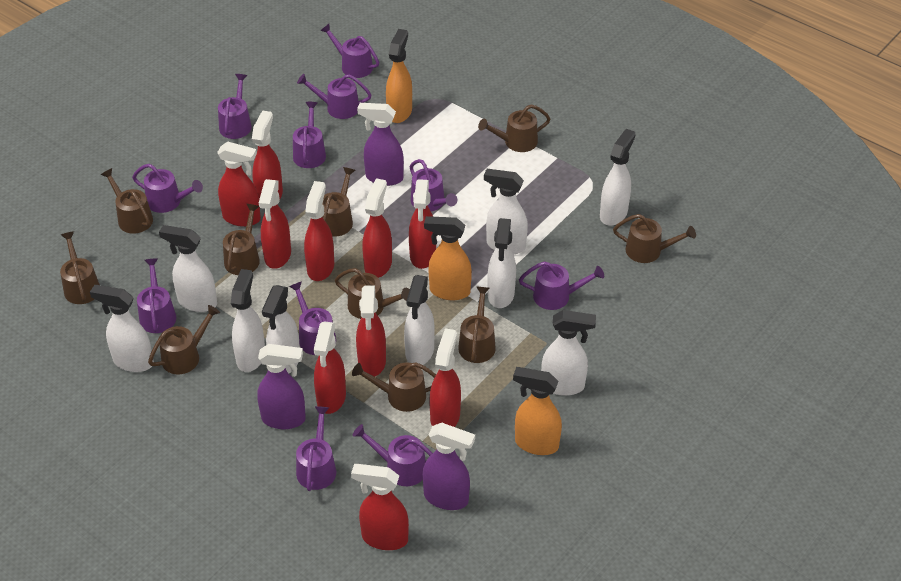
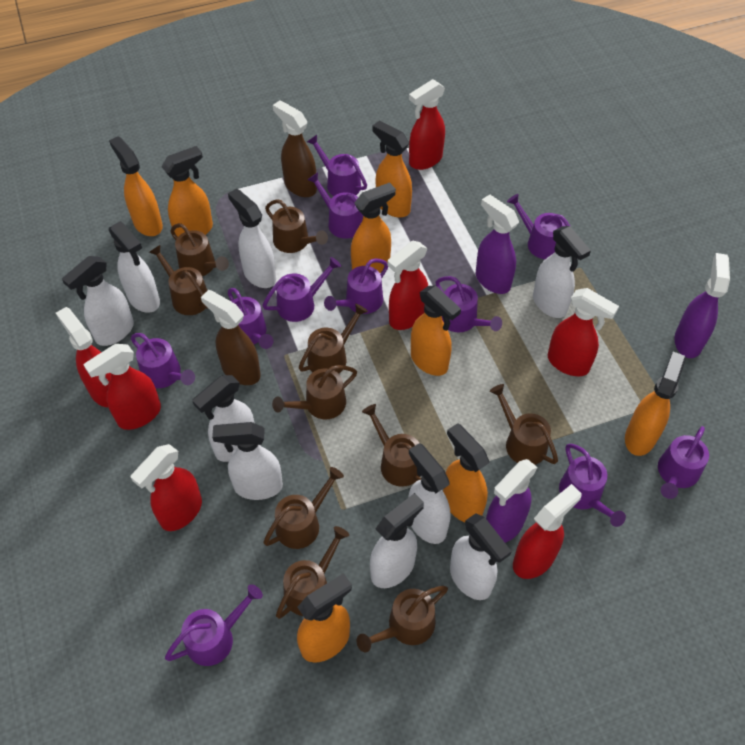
brown spray bottle: none = 0 -> [201,290,261,385] [273,100,317,197] = 2
orange spray bottle: [386,29,412,123] [424,216,472,300] [513,367,562,455] = 3 -> [109,136,163,236] [161,146,213,237] [297,573,352,662] [351,182,396,273] [372,121,412,217] [411,285,461,376] [443,423,489,522] [625,352,686,456] = 8
red spray bottle: [217,142,261,227] [252,110,283,199] [259,179,291,269] [304,181,334,281] [313,321,346,414] [351,464,409,550] [356,286,386,377] [362,178,392,278] [409,179,436,269] [429,328,461,427] = 10 -> [56,307,111,408] [83,344,161,430] [131,444,202,531] [388,241,428,330] [409,79,445,170] [513,484,582,579] [548,288,619,376] = 7

